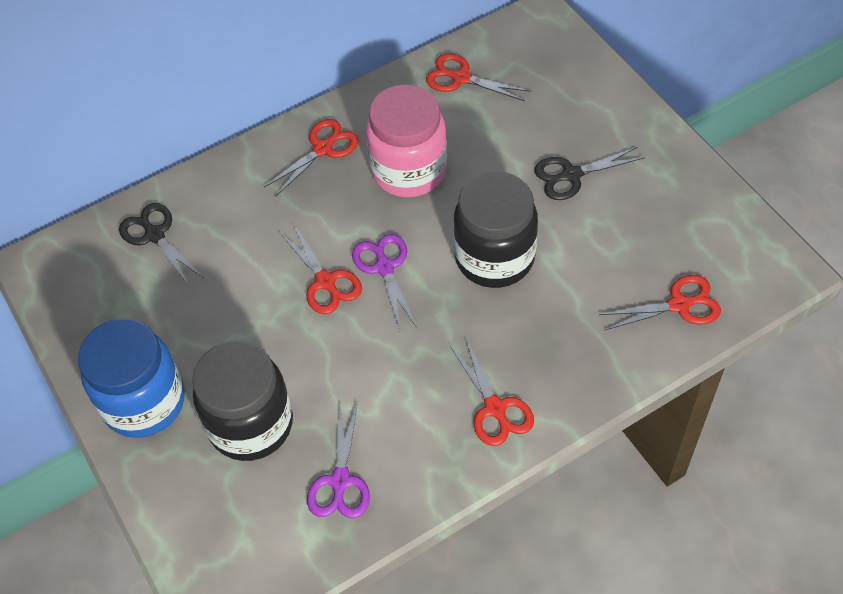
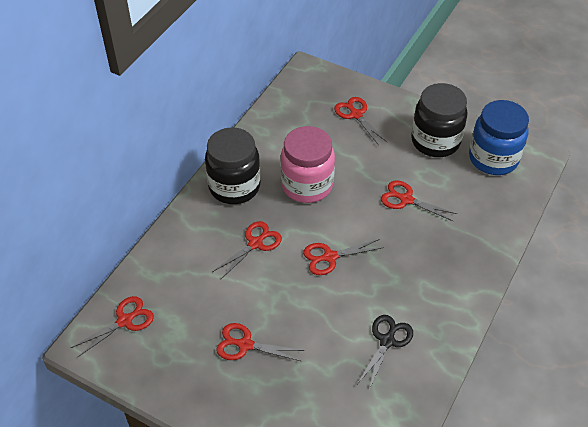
black scissors: [119,203,204,286] [534,147,645,200] = 2 -> [358,315,413,390] = 1
purple scissors: [307,402,370,518] [352,234,417,330] = 2 -> none = 0
red scissors: [264,119,358,197] [279,223,362,314] [426,53,530,101] [449,337,534,446] [599,275,721,330] = 5 -> [71,296,154,358] [212,221,282,279] [216,323,305,361] [303,239,384,275] [334,97,387,144] [381,180,457,221] = 6

